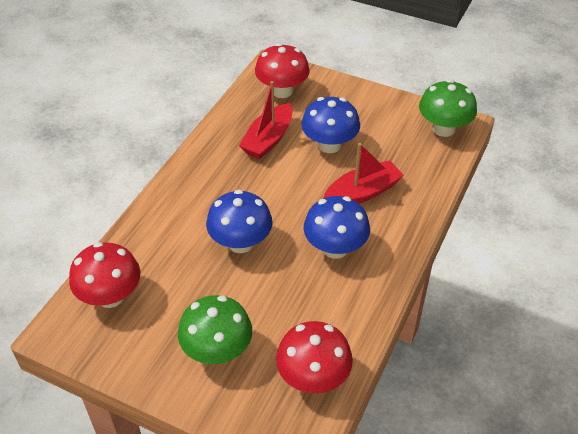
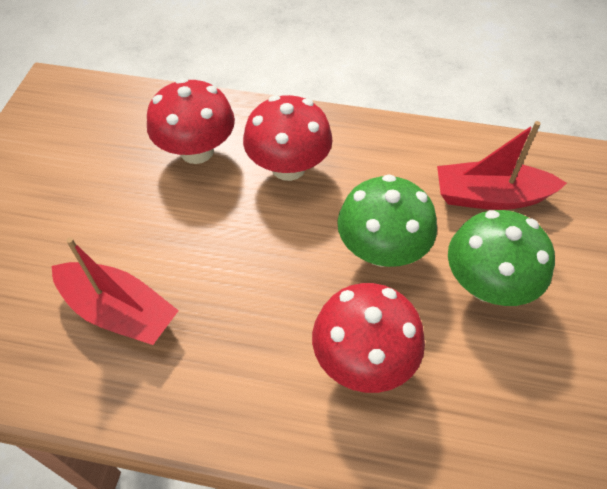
blue mushroom: [206,190,273,253] [301,97,360,153] [304,196,370,259] = 3 -> none = 0

